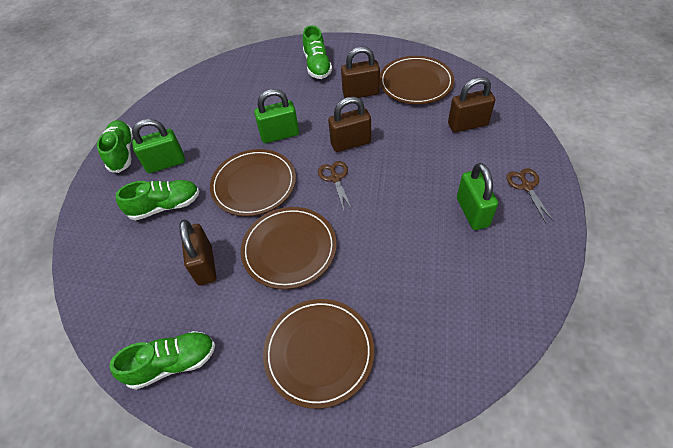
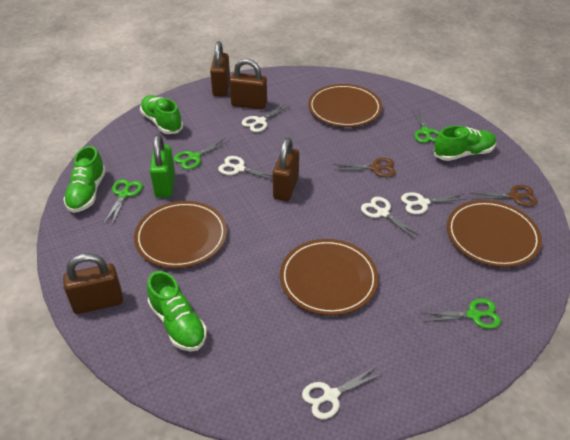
green padlock: [132,119,185,173] [254,89,299,143] [457,163,498,230] = 3 -> [150,134,175,198] = 1
green scissors: none = 0 -> [103,179,143,225] [174,138,229,170] [412,109,440,143] [422,299,501,329] = 4
white scissors: none = 0 -> [218,156,273,180] [242,104,290,132] [302,366,382,419] [361,197,421,239] [401,192,465,214] = 5

